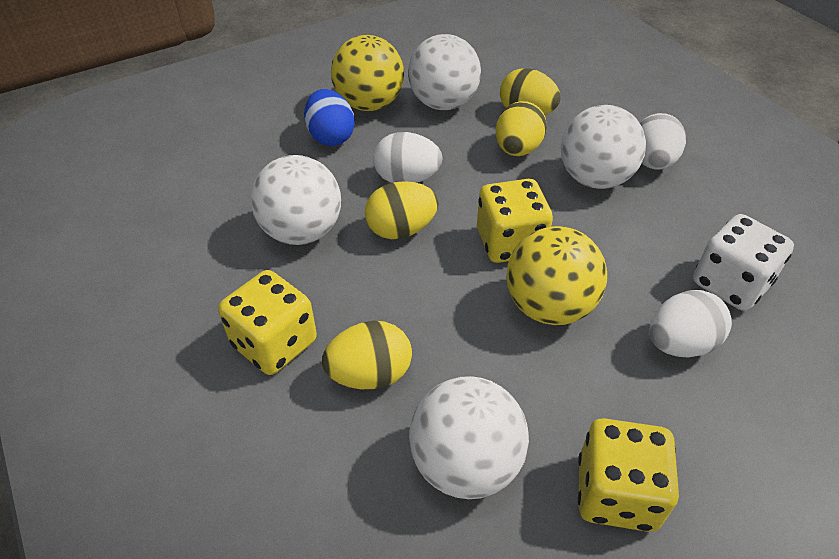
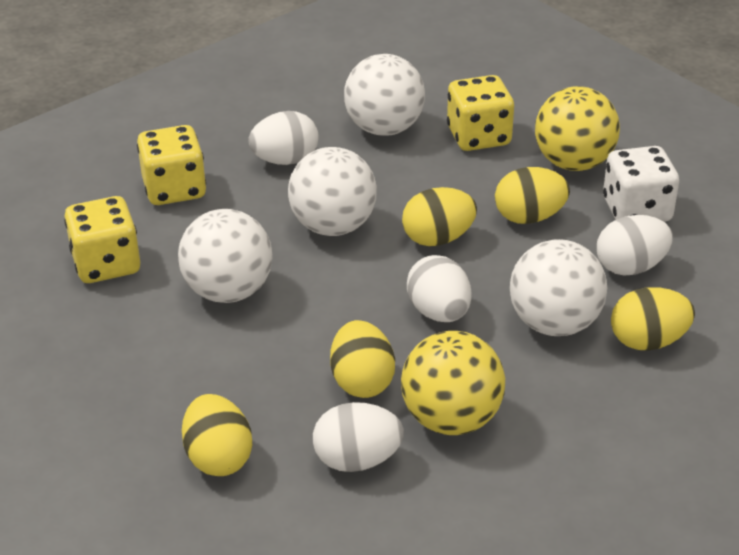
blue egg: [304,89,355,146] = 1 -> none = 0
white egg: [373,132,443,183] [640,113,686,170] [649,290,732,358] = 3 -> [248,111,319,165] [313,402,404,472] [407,255,472,322] [597,215,673,276] = 4
yellow egg: [322,321,412,389] [365,181,439,239] [495,101,547,156] [500,68,560,115] = 4 -> [182,394,252,476] [330,320,395,398] [402,187,477,246] [495,167,570,224] [611,287,695,350] = 5

